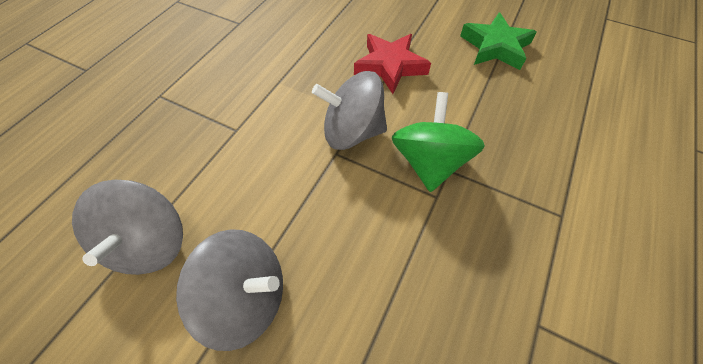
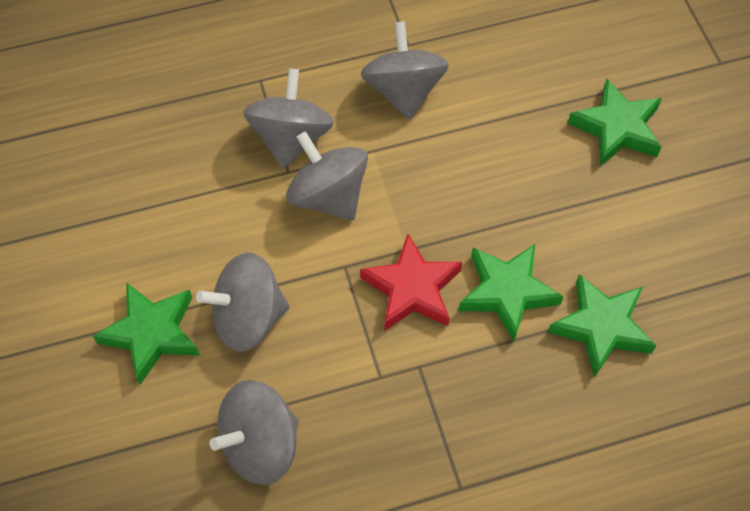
green spinning top: [392,92,485,192] = 1 -> none = 0
green star: [460,12,537,70] = 1 -> [93,282,200,385] [458,244,563,341] [548,274,656,378] [568,79,662,166] = 4
grey spinning top: [72,180,183,275] [176,229,283,351] [312,71,387,150] = 3 -> [196,252,289,352] [210,380,299,485] [243,68,334,168] [286,131,368,221] [361,21,449,120] = 5

